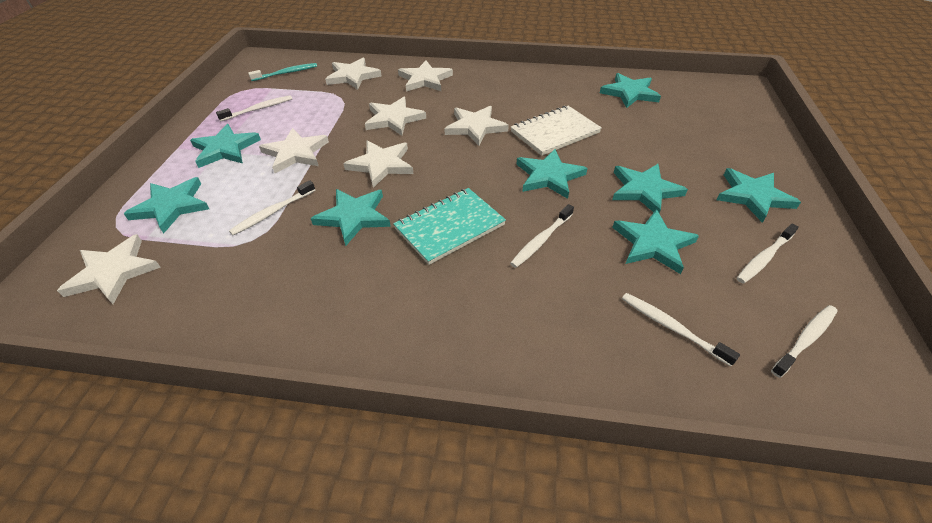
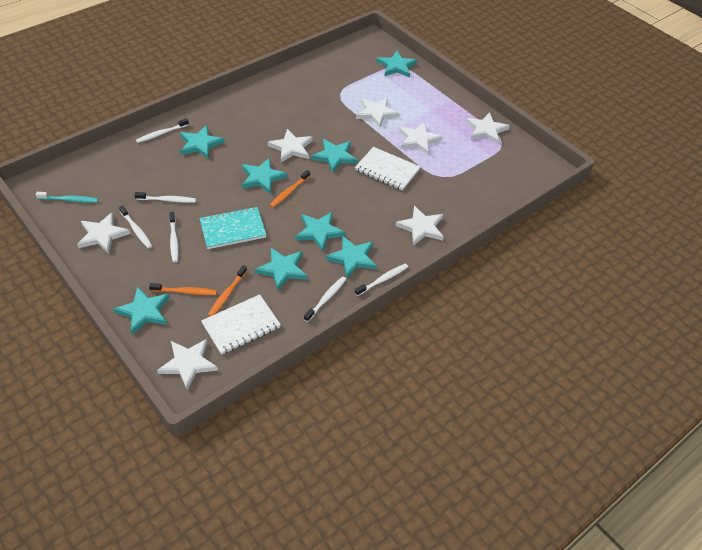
orange toothbrush: none = 0 -> [149,283,217,295] [208,265,247,316] [269,170,310,208] = 3
white notebook: [511,106,602,156] = 1 -> [201,294,281,355] [355,147,420,191] = 2

